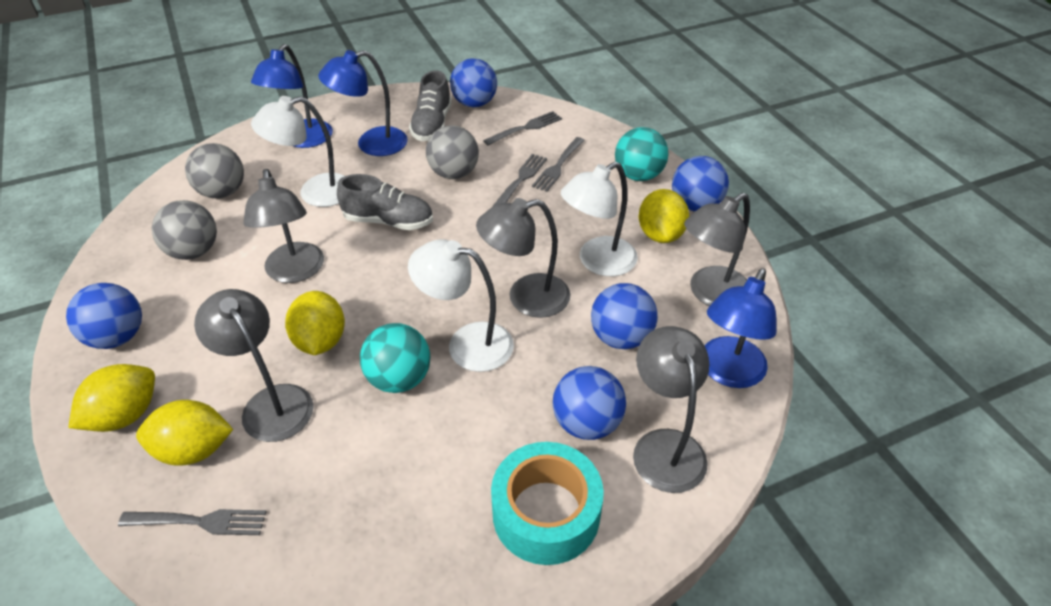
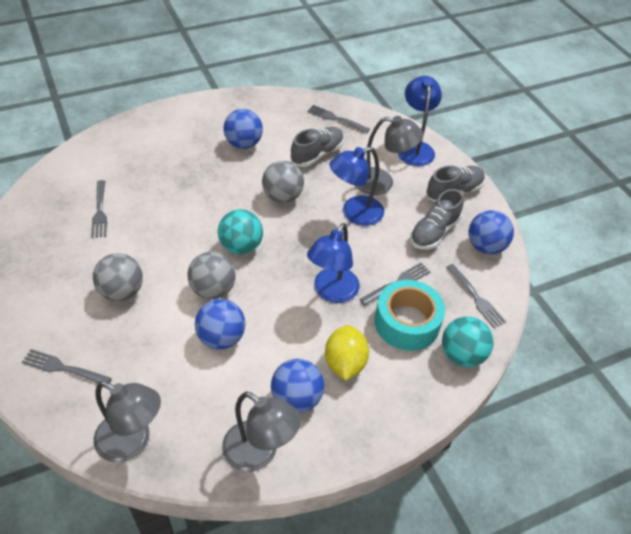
blue ball: [66,283,142,349] [450,58,497,108] [553,366,626,440] [591,283,658,349] [672,156,729,211] = 5 -> [195,299,246,350] [224,109,263,149] [271,359,324,413] [469,210,514,254] = 4
grey fork: [118,509,267,535] [483,111,562,146] [492,154,547,207] [532,137,585,192] = 4 -> [22,349,112,383] [91,180,107,238] [307,105,370,133] [360,263,430,306] [446,264,507,328] = 5
grey lamp: [194,289,314,442] [243,169,324,283] [476,198,571,318] [633,326,710,493] [684,193,750,306] = 5 -> [94,381,161,462] [222,392,301,472] [355,116,423,195] = 3
grey shoe: [337,174,433,230] [409,70,452,141] = 2 -> [290,127,344,167] [410,189,463,250] [426,165,485,202] = 3
white lamp: [251,96,344,207] [408,239,514,372] [561,162,638,276] = 3 -> none = 0
yellow lemon: [68,364,155,432] [136,400,233,466] [285,291,345,355] [639,189,689,243] = 4 -> [325,325,369,381] = 1

